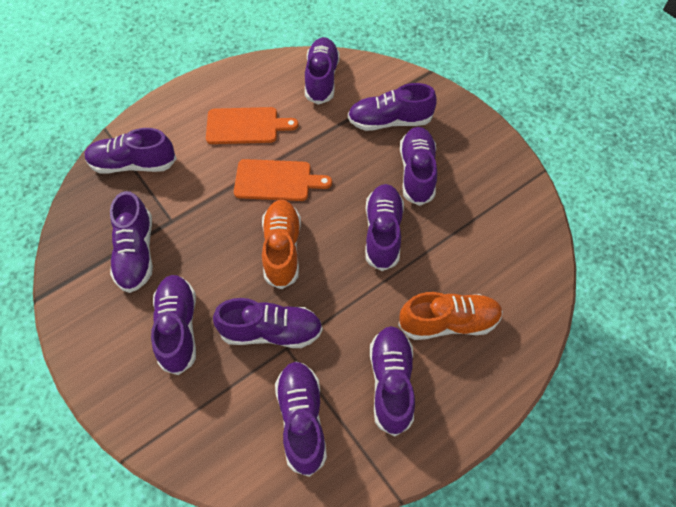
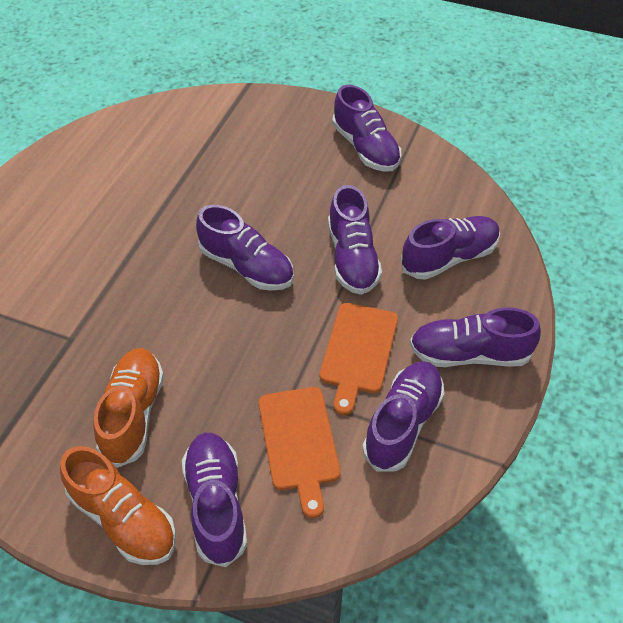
purple shoe: [84,128,177,174] [110,191,153,293] [151,275,196,375] [213,298,323,348] [275,362,327,477] [305,37,340,105] [348,83,437,131] [365,184,404,271] [370,326,415,436] [400,127,437,206] = 10 -> [182,433,247,567] [196,205,294,291] [328,185,382,295] [332,85,401,172] [362,361,444,472] [401,216,500,280] [410,307,541,367] = 7

